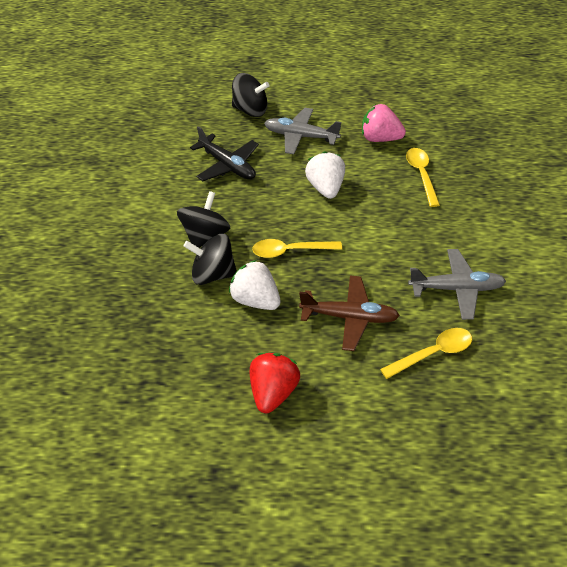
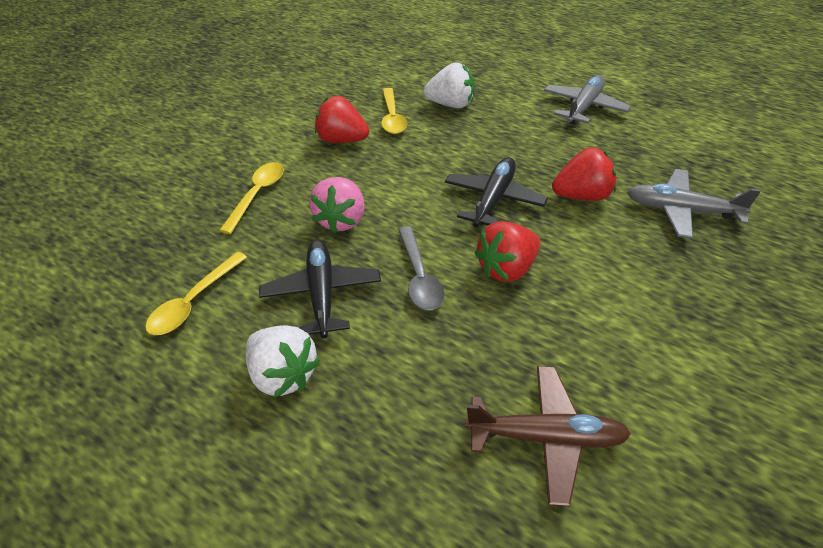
black plane: [190,126,259,181] = 1 -> [259,239,381,339] [445,157,548,228] = 2
black spinning top: [177,191,230,248] [183,234,237,285] [232,73,269,117] = 3 -> none = 0
grey spoon: none = 0 -> [398,226,445,310] = 1
red strawberry: [250,353,300,413] = 1 -> [315,96,369,143] [474,221,540,282] [552,148,616,201] = 3

